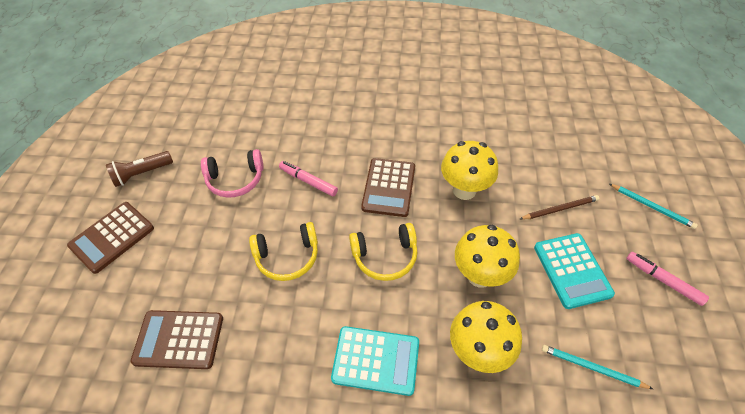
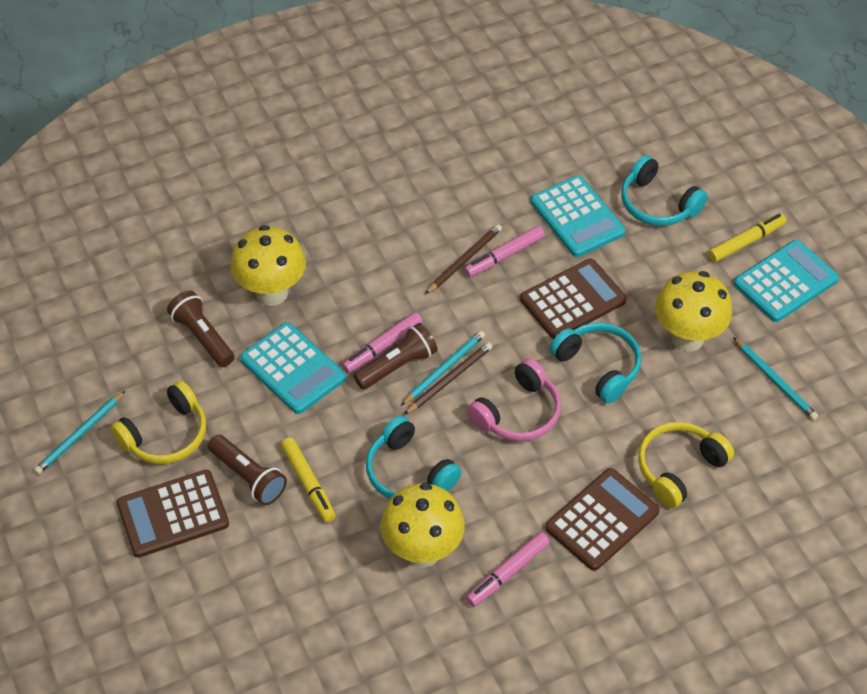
brown flashlight: [106,151,173,187] = 1 -> [167,290,235,367] [208,435,287,505] [354,323,438,390] = 3
brown pencil: [520,195,600,220] = 1 -> [404,342,492,415] [425,224,502,294] = 2
pink marker: [279,161,338,197] [626,252,709,306] = 2 -> [342,312,423,373] [464,226,545,277] [466,532,550,607] = 3
turquoise calculator: [331,326,419,396] [534,233,615,309] = 2 -> [240,322,346,414] [531,175,626,257] [734,240,839,322] = 3
turquoise headphones: none = 0 -> [366,416,462,499] [550,323,641,404] [621,155,708,226] = 3
turquoise pencil: [542,345,653,389] [610,184,698,229] = 2 -> [34,390,126,474] [401,331,485,406] [733,337,818,420] = 3
yellow marker: none = 0 -> [281,437,336,523] [708,213,787,262] = 2

